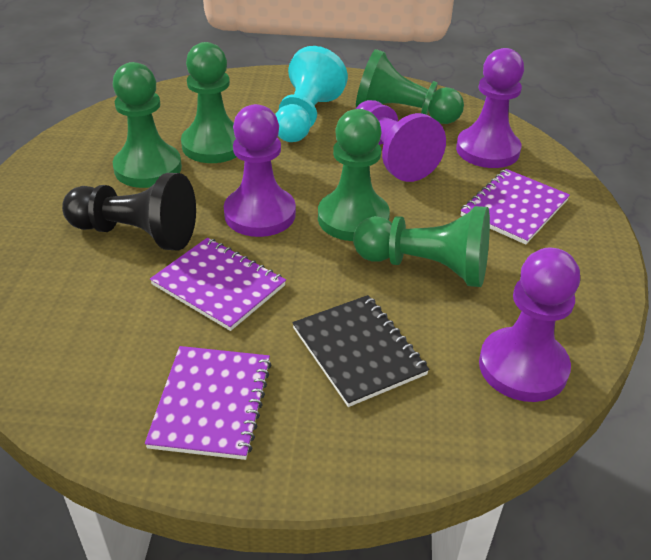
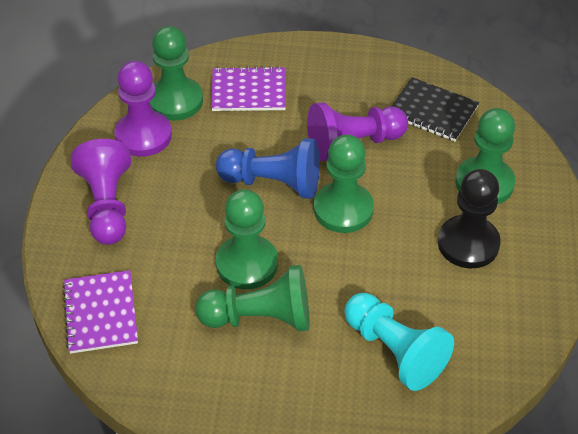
blue pawn: none = 0 -> [216,138,320,199] = 1
purple notebook: [145,346,271,460] [150,238,286,331] [460,169,570,245] = 3 -> [63,270,138,354] [211,66,286,111] = 2
purple pawn: [224,104,296,237] [356,100,446,182] [456,48,524,168] [479,248,580,402] = 4 -> [71,139,131,245] [114,61,172,157] [307,102,408,161] = 3

